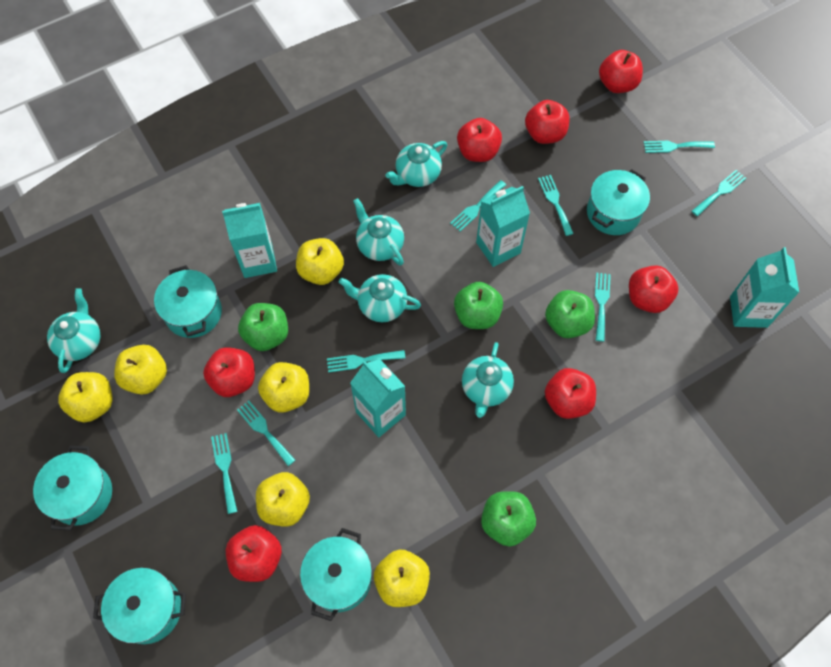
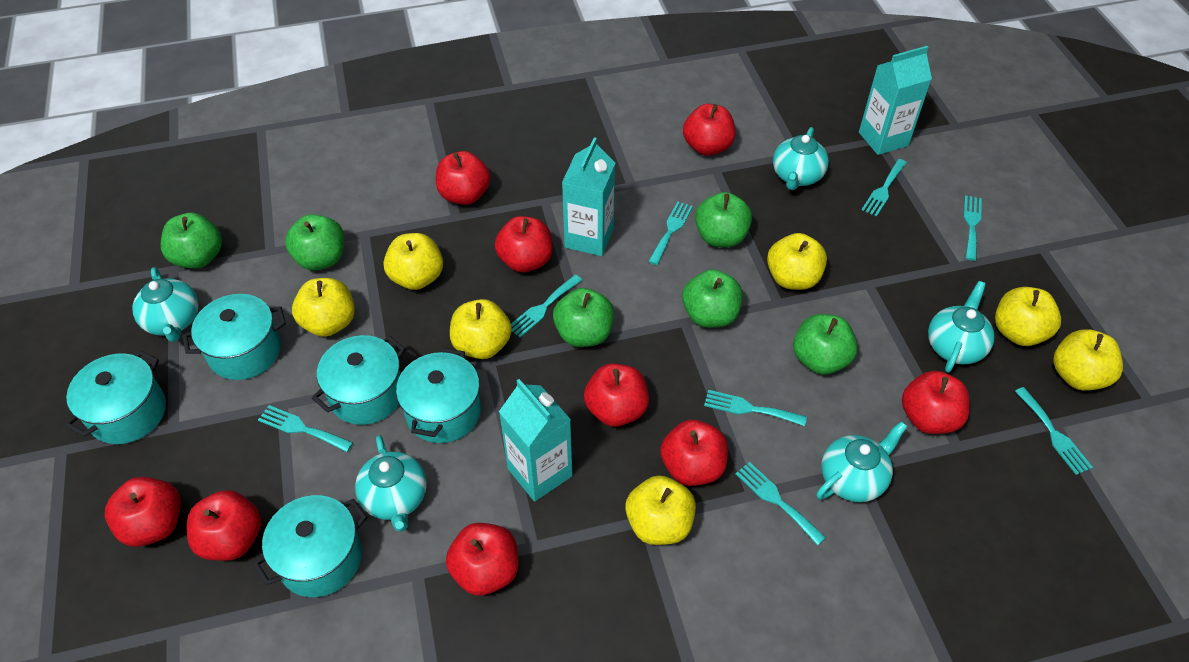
green apple: [238,303,288,351] [454,282,503,329] [481,491,536,547] [545,290,595,338] = 4 -> [161,213,222,269] [285,214,345,270] [553,288,614,347] [682,269,743,328] [695,192,752,247] [793,314,858,374] = 6
red apple: [203,347,255,397] [226,525,282,582] [457,118,502,162] [525,100,570,144] [545,368,596,419] [599,50,643,93] [629,265,679,313] = 7 -> [105,477,181,547] [187,490,261,561] [436,151,490,205] [446,523,519,596] [495,216,553,272] [584,364,649,427] [660,420,728,486] [683,104,735,156] [902,371,970,434] = 9
turquoise carton: [222,203,277,278] [350,359,406,437] [476,186,530,267] [730,247,799,328] = 4 -> [499,379,572,502] [562,137,615,256] [859,46,932,155] = 3
yellow apple: [58,372,113,423] [114,345,167,395] [256,472,310,527] [258,362,309,413] [296,238,344,285] [374,549,430,607] = 6 -> [292,278,355,337] [383,233,443,290] [450,299,512,359] [625,475,696,545] [767,233,827,290] [995,287,1061,346] [1053,329,1123,391] = 7

